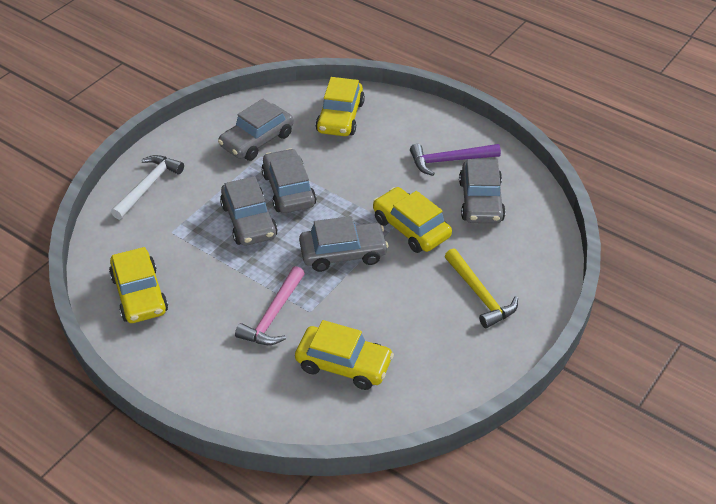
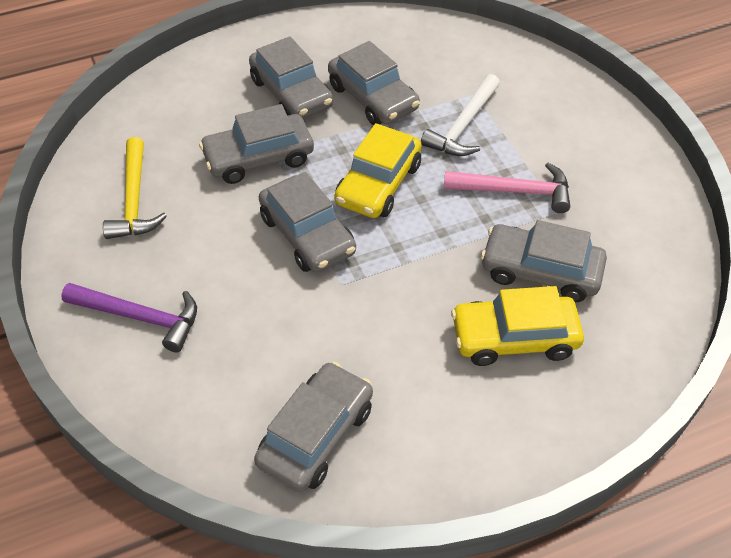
grey car: [218,99,294,161] [220,176,278,246] [262,148,316,213] [299,216,388,272] [459,159,506,223] = 5 -> [199,104,314,184] [249,36,333,119] [254,362,373,492] [259,172,356,272] [328,41,420,126] [481,220,607,303] = 6
yellow car: [109,247,168,323] [295,320,394,390] [315,77,365,136] [373,187,452,253] = 4 -> [334,123,422,218] [451,286,584,366] = 2

